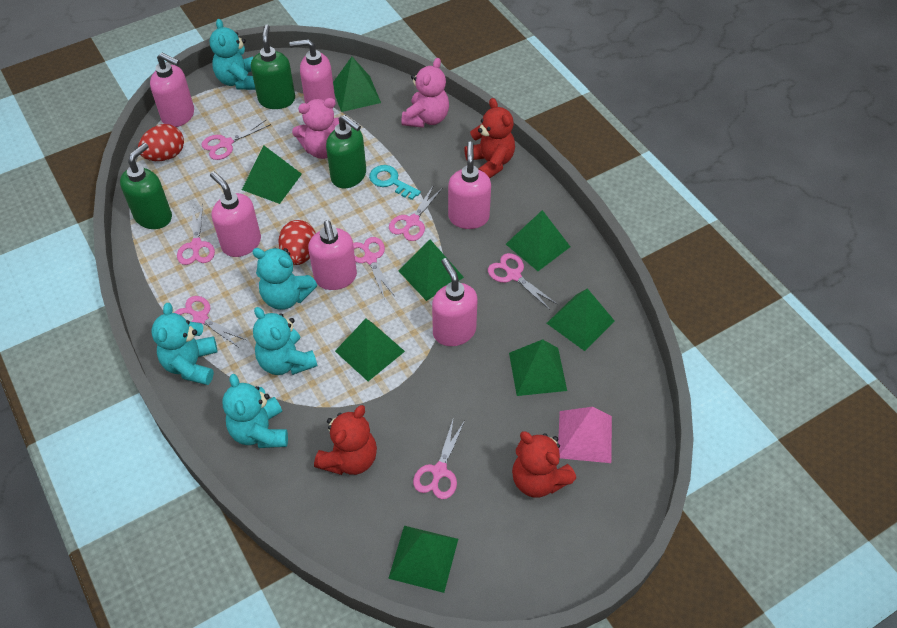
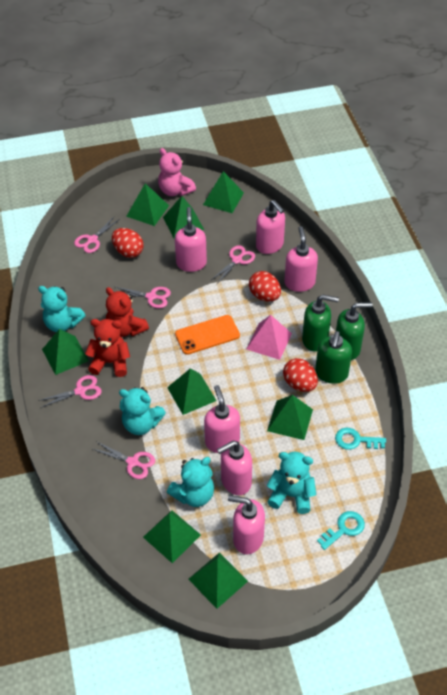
orange phone: none = 0 -> [175,315,240,355] = 1
pink scissors: [174,296,246,348] [177,204,215,265] [201,120,271,160] [353,237,394,300] [389,185,443,241] [413,417,464,499] [488,253,557,310] = 7 -> [38,375,102,408] [74,217,120,253] [93,441,155,479] [116,287,171,308] [210,245,255,284] = 5
pink teddy bear: [292,98,339,159] [402,58,449,128] = 2 -> [158,148,196,196] = 1
red egg: [138,124,184,161] [278,220,316,265] = 2 -> [112,228,143,258] [249,271,281,302] [283,358,318,392] = 3
red teddy bear: [314,405,377,475] [464,98,515,178] [512,431,576,497] = 3 -> [85,319,130,377] [106,287,149,337] = 2
turquoise key: [369,165,421,200] = 1 -> [317,511,365,550] [335,428,386,450] = 2
turquoise teddy bear: [151,303,218,385] [210,19,256,90] [222,374,288,448] [252,248,317,310] [253,307,317,375] = 5 -> [38,286,86,332] [119,387,166,435] [167,457,214,507] [267,452,316,514] = 4

